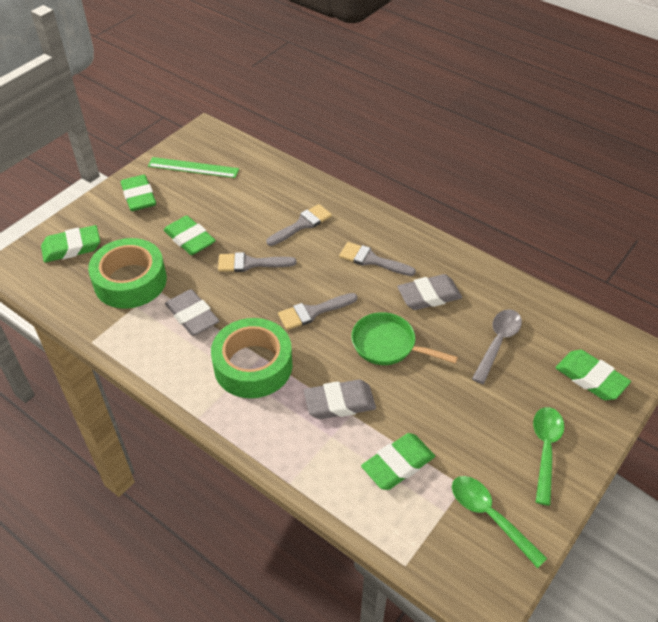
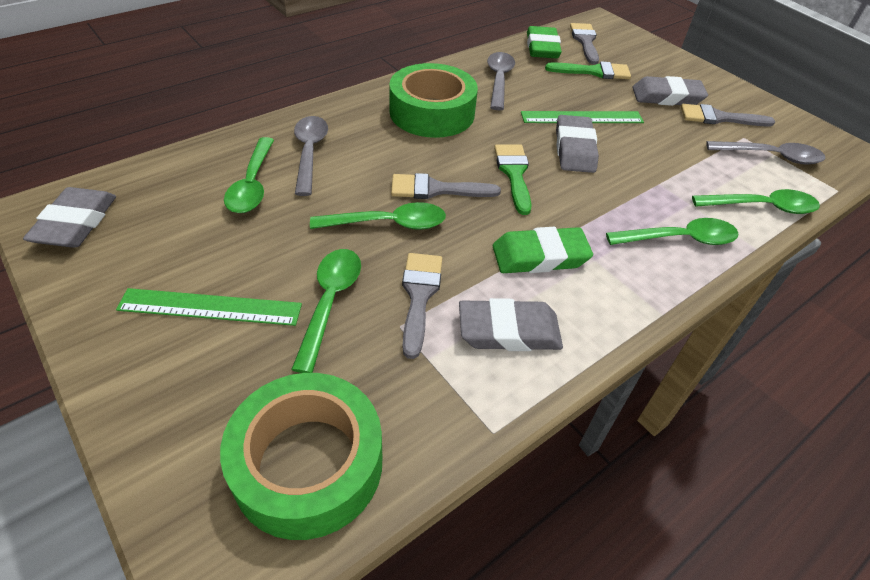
green brush: none = 0 -> [494,144,531,215] [545,61,631,79] = 2
green eraser: [41,225,100,263] [121,175,156,211] [164,216,216,255] [361,433,435,490] [556,350,631,400] = 5 -> [493,227,593,273] [527,26,562,58] = 2
green pan: [351,312,458,365] = 1 -> none = 0
green ruler: [148,157,239,178] = 1 -> [116,288,302,326] [521,111,644,123] = 2
green spoon: [452,476,547,568] [533,407,564,506] = 2 -> [224,137,274,213] [291,249,361,373] [310,202,446,230] [606,218,739,245] [692,189,820,214] = 5
grey eraser: [165,289,219,336] [304,380,376,419] [397,274,462,310] = 3 -> [23,187,116,248] [459,298,563,351] [556,115,599,173] [632,76,708,106] = 4
grey spoon: [472,309,522,384] = 1 -> [294,116,328,196] [487,52,515,110] [706,141,825,164] = 3

